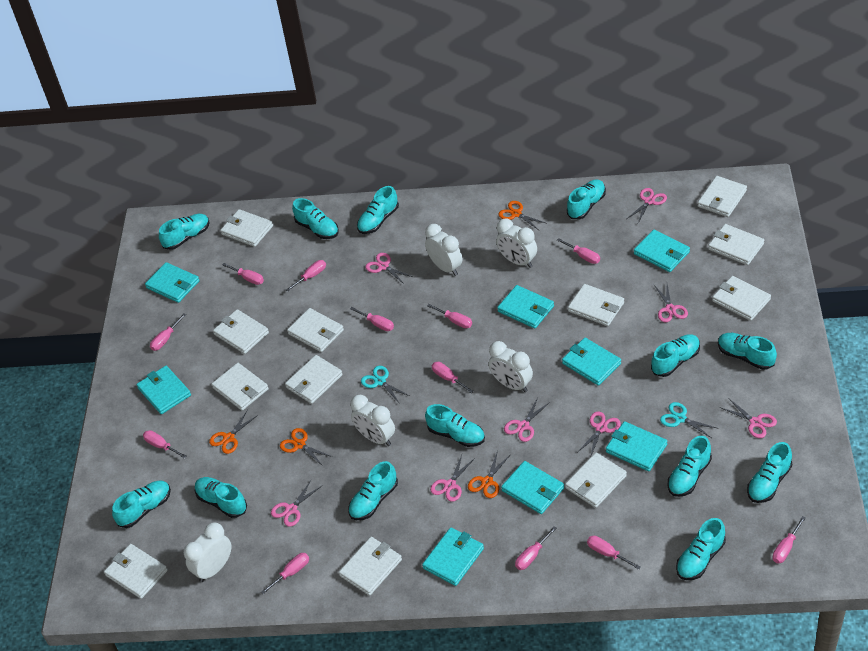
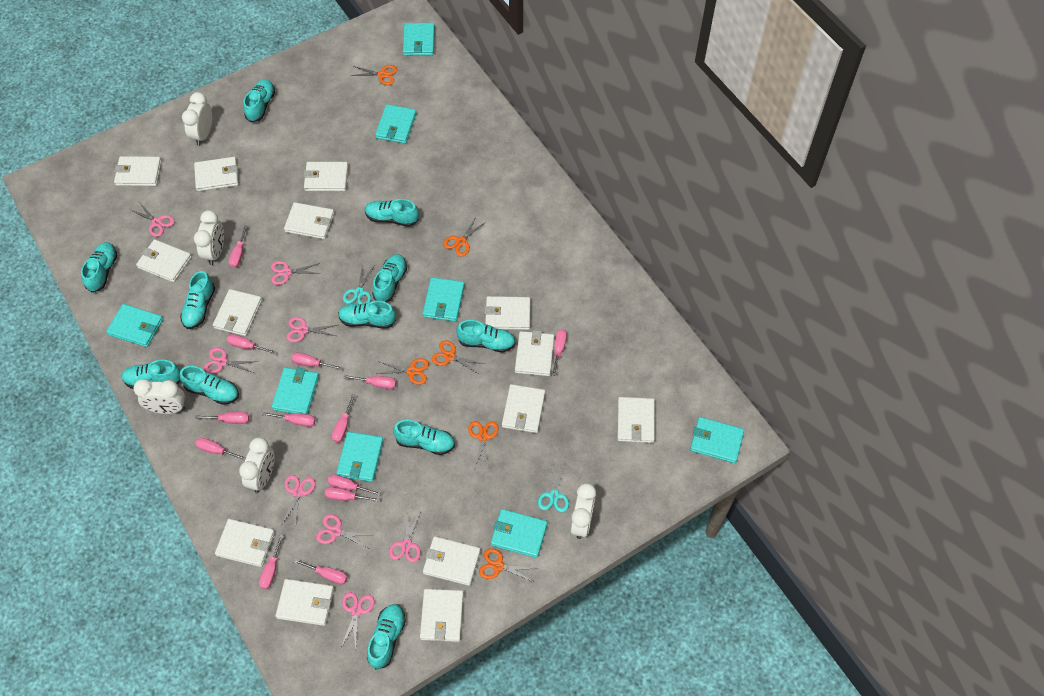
orange scissors: [209,410,258,454] [280,428,332,466] [468,450,511,498] [498,201,545,229] = 4 -> [351,65,397,85] [376,358,429,385] [432,340,485,374] [444,217,486,256] [468,421,498,469] [479,548,538,582] = 6
pink screwdriver: [143,430,186,458] [150,313,186,351] [222,263,264,285] [261,553,309,594] [286,260,326,292] [350,307,394,331] [427,304,472,328] [432,362,473,393] [515,526,557,570] [557,238,600,264] [587,536,641,570] [772,516,806,564] = 12 -> [195,412,250,424] [195,438,246,461] [227,334,276,354] [229,225,248,268] [259,534,284,589] [262,412,315,427] [291,352,342,370] [294,559,348,584] [325,487,380,502] [328,474,381,496] [332,394,356,443] [344,375,396,389] [552,329,567,376] = 13
turquoise shoe: [112,481,171,528] [159,214,210,250] [195,477,247,518] [292,198,339,239] [348,461,398,520] [357,186,399,234] [425,404,485,447] [567,179,606,219] [651,334,700,377] [668,436,712,497] [676,518,726,580] [718,333,777,370] [747,442,792,503] = 13 -> [81,242,118,293] [121,360,181,389] [180,271,215,329] [180,366,239,405] [243,79,275,122] [338,301,396,329] [365,199,419,227] [367,604,406,669] [372,254,407,302] [393,420,455,455] [456,320,516,353] = 11
white wallet: [104,544,168,599] [211,363,269,411] [213,309,269,354] [220,209,273,247] [285,355,343,404] [287,308,344,352] [339,537,402,596] [565,452,627,508] [568,284,624,326] [698,176,747,217] [708,224,764,265] [712,276,771,321] = 12 -> [114,156,162,186] [136,239,192,282] [194,157,239,191] [213,289,262,336] [215,519,275,567] [275,579,334,626] [284,202,334,239] [303,162,348,191] [420,589,464,642] [423,536,481,586] [484,296,531,330] [502,384,545,433] [515,330,554,376] [617,397,655,443] = 14

